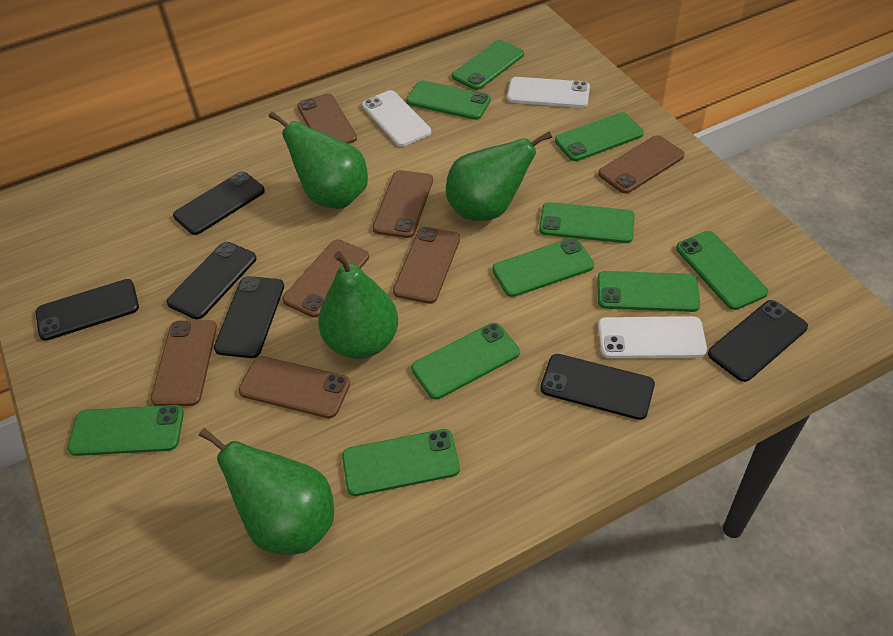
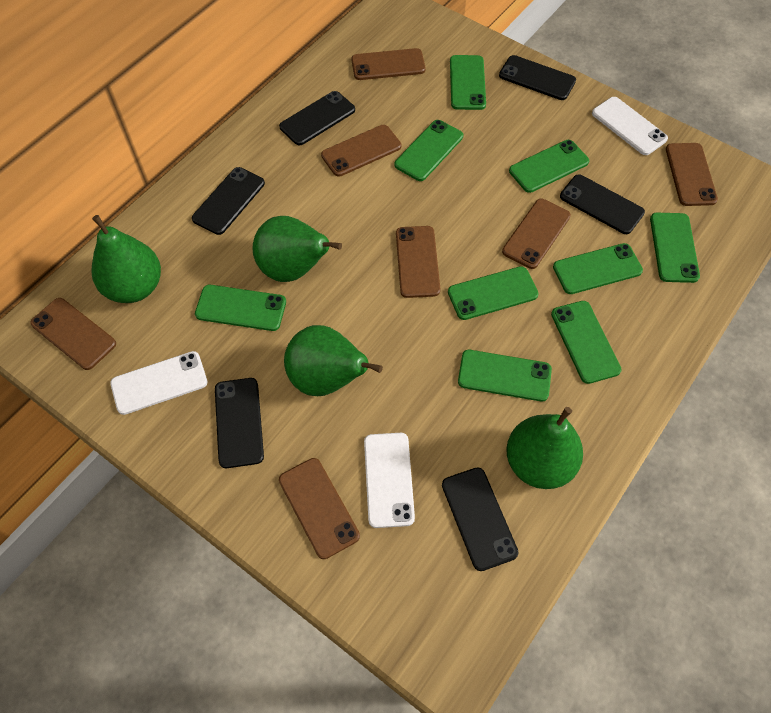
green phone: [68,405,184,456] [342,429,460,496] [406,80,491,120] [411,323,520,399] [452,40,524,90] [492,238,594,297] [539,202,635,243] [555,112,644,161] [597,271,700,312] [676,231,768,310] = 10 -> [195,285,286,331] [394,120,463,181] [448,266,539,320] [450,55,486,110] [458,350,552,402] [509,140,589,193] [551,301,622,384] [553,243,643,294] [650,213,700,283] = 9

